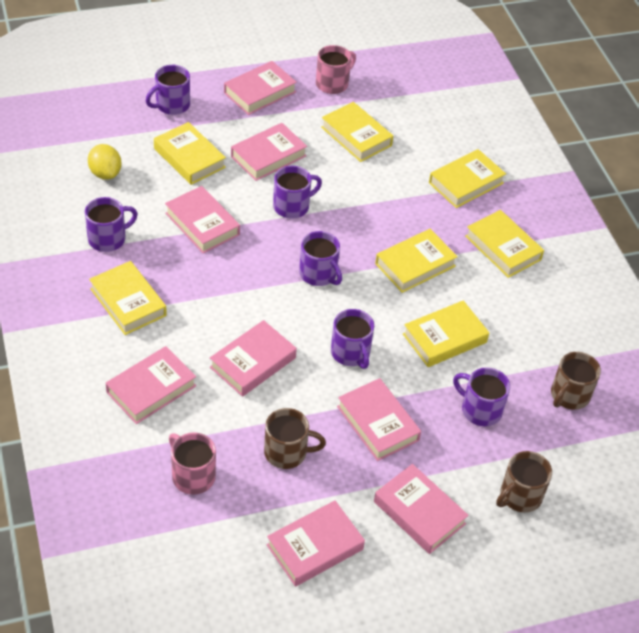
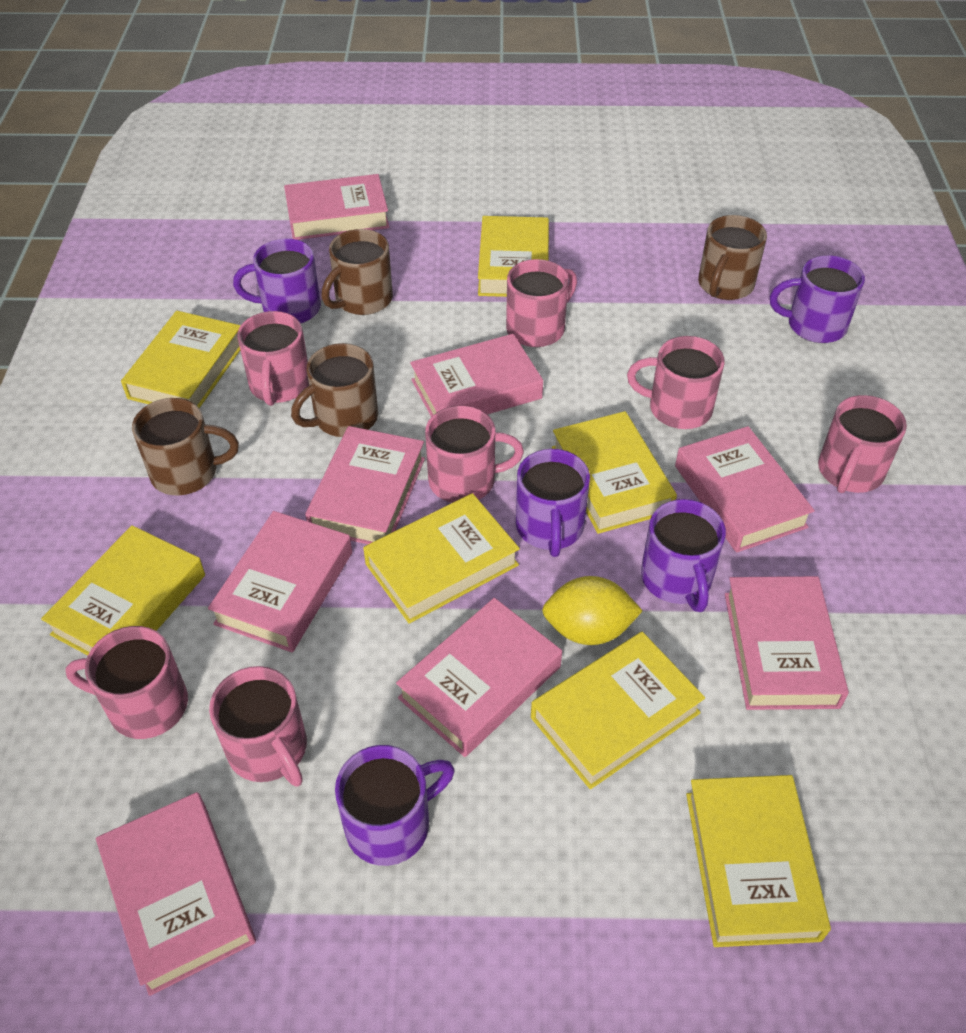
brown mug: [264,408,326,469] [496,451,552,512] [551,352,601,410] = 3 -> [132,398,239,495] [291,343,378,437] [321,229,393,315] [698,215,767,300] = 4
pink mug: [169,432,216,495] [316,45,356,94] = 2 -> [65,626,188,739] [209,666,307,786] [237,311,309,406] [425,406,524,503] [506,259,577,347] [627,336,725,429] [818,395,907,493] = 7
purple mug: [85,197,138,252] [146,65,190,115] [273,166,322,219] [299,231,342,286] [331,309,374,369] [453,367,510,426] = 6 -> [233,239,321,323] [335,745,455,866] [516,449,590,557] [641,499,726,612] [770,255,865,343] = 5

